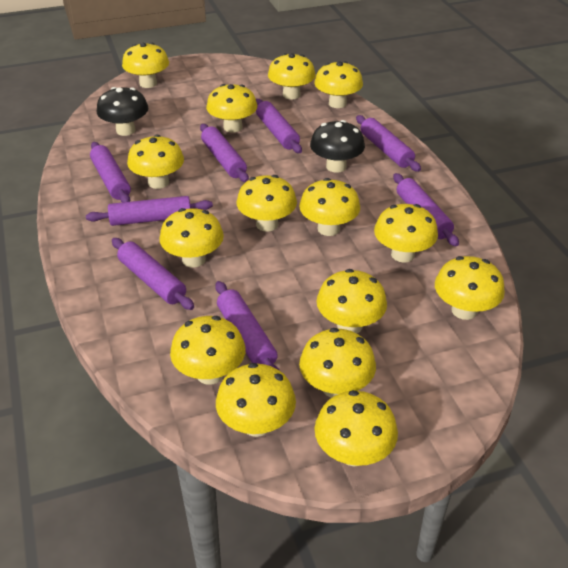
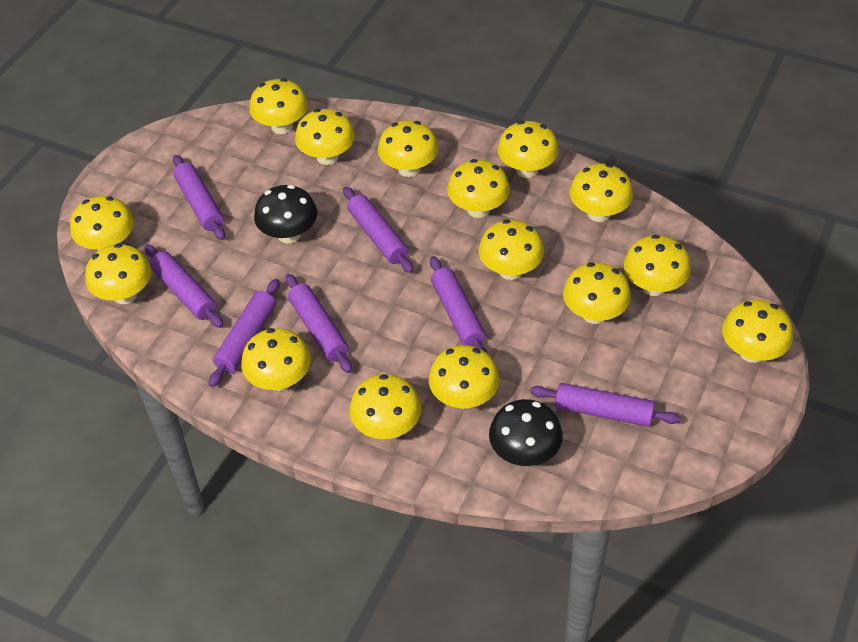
purple rolling pin: [86,196,213,226] [90,142,131,202] [112,238,194,310] [200,124,249,182] [215,281,280,371] [256,99,302,153] [356,115,421,172] [393,173,459,246] = 8 -> [144,245,223,328] [173,155,225,240] [209,279,279,387] [285,274,352,373] [343,187,414,273] [430,256,488,354] [530,383,681,427] = 7

